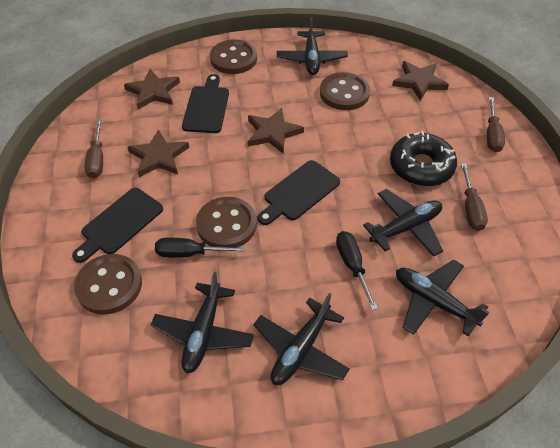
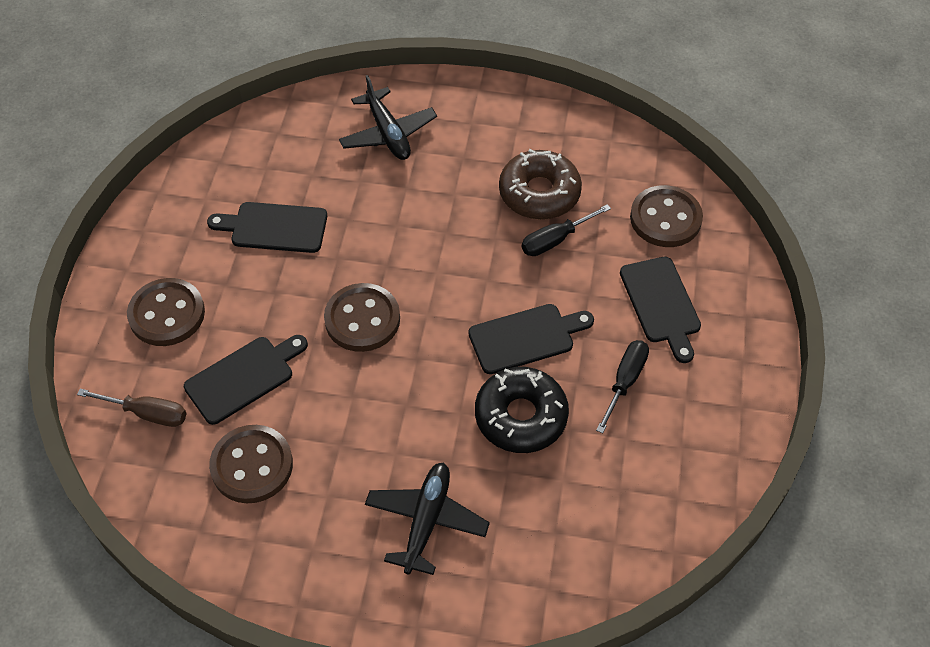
black cutting board: [72,188,163,263] [182,74,229,133] [258,160,340,225] = 3 -> [184,335,308,425] [207,202,327,253] [468,304,594,374] [620,257,701,363] = 4
black plane: [151,272,254,373] [253,293,350,385] [277,17,348,75] [363,189,443,257] [396,259,490,337] = 5 -> [339,75,437,160] [365,463,490,575] = 2
brown donut: none = 0 -> [499,149,582,219] = 1
brown screwdriver: [84,119,103,178] [461,163,488,231] [487,97,505,152] = 3 -> [77,389,186,427] = 1
brown star: [124,69,180,110] [128,129,190,177] [248,108,304,154] [392,61,449,101] = 4 -> none = 0

